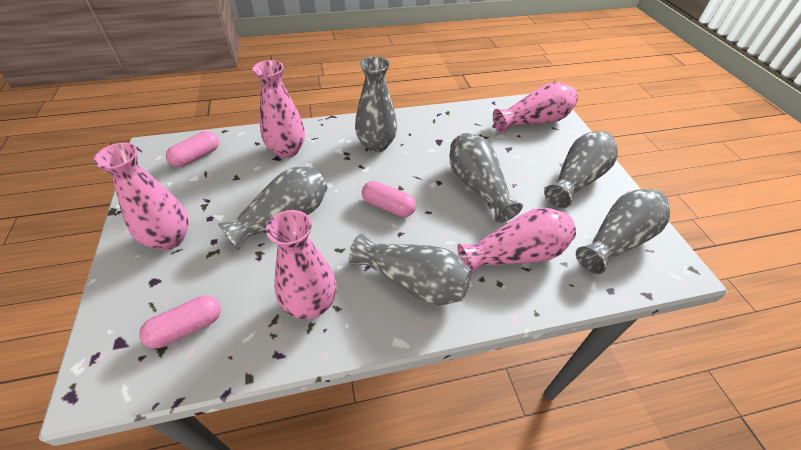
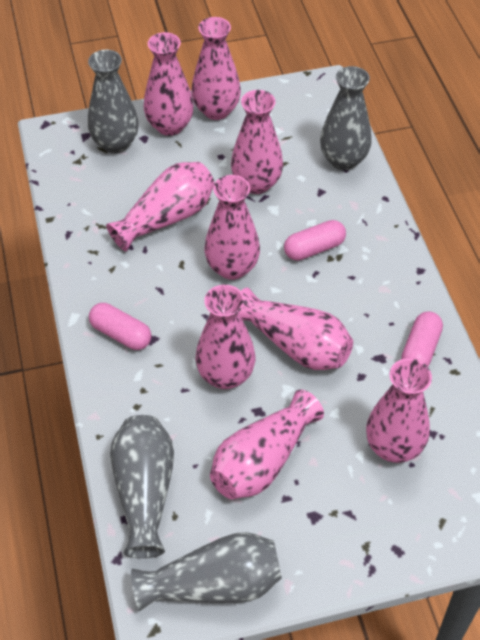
grey vase: [218,167,327,250] [349,234,472,306] [355,56,397,152] [450,133,523,223] [544,131,618,208] [576,189,670,274] = 6 -> [88,50,139,153] [110,415,174,558] [131,532,282,611] [320,66,372,170] = 4
pink vase: [94,143,189,250] [252,60,305,158] [266,210,337,319] [457,208,576,274] [493,82,578,133] = 5 -> [106,162,215,252] [144,32,194,136] [191,17,241,120] [195,285,255,389] [204,175,260,280] [210,389,324,499] [231,90,283,194] [239,288,353,370] [366,358,432,463] = 9

